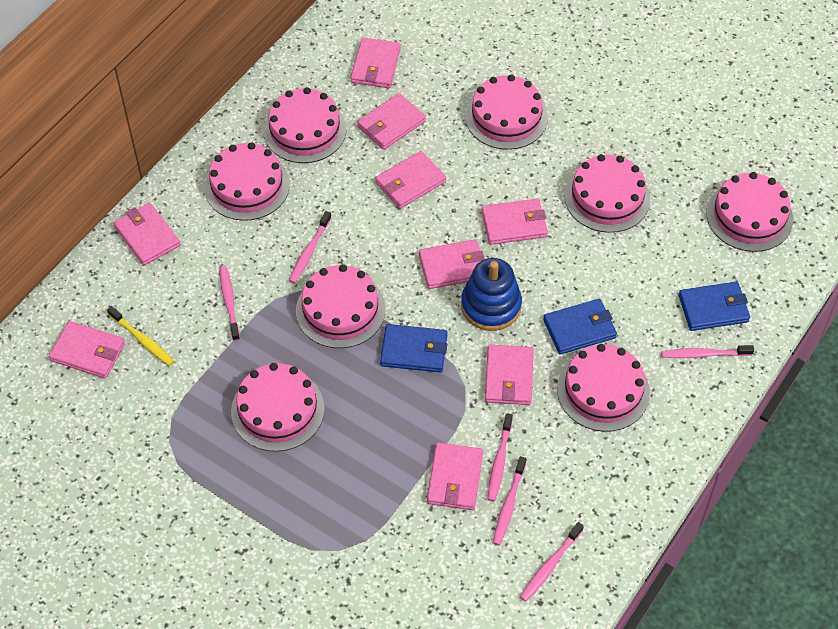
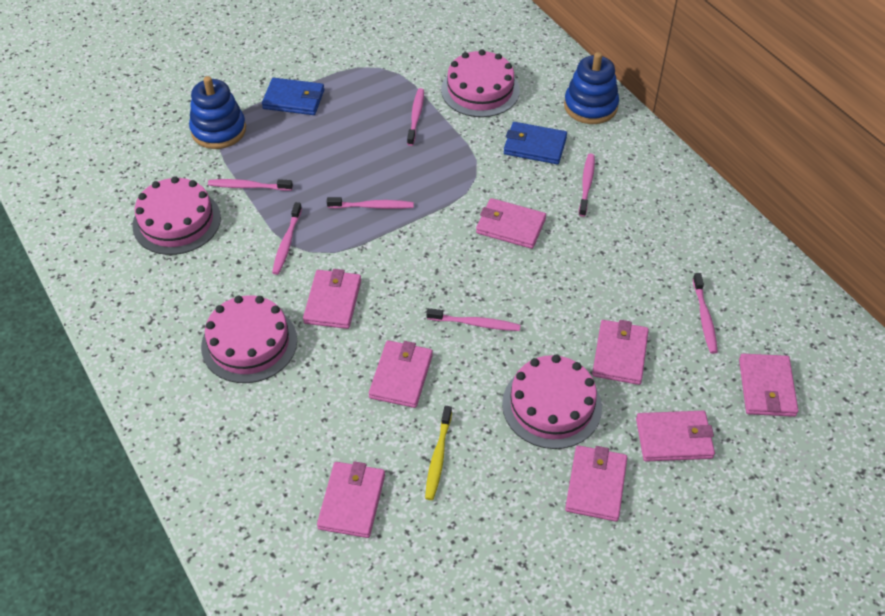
blue stacking toy: [461,258,522,331] = 1 -> [189,76,246,149] [564,52,619,124] = 2
blue wallet: [380,324,448,372] [543,299,617,355] [679,282,750,331] = 3 -> [262,78,324,115] [504,122,567,164] = 2
pink cake: [205,142,290,221] [231,363,325,452] [263,87,346,163] [296,264,385,348] [465,75,548,150] [557,344,650,432] [565,154,650,233] [706,172,793,252] = 8 -> [132,176,221,255] [201,295,297,383] [441,49,520,117] [502,355,602,449] = 4
pink toothbrush: [220,266,240,341] [289,211,332,283] [487,413,513,501] [493,456,527,545] [520,522,584,602] [661,345,754,358] = 6 -> [208,179,293,191] [272,202,302,275] [327,197,414,209] [407,88,424,146] [426,308,520,331] [579,153,595,217] [693,273,718,354] = 7
pink wallet: [49,321,125,379] [113,203,181,265] [350,37,401,88] [357,93,426,150] [375,151,446,209] [419,239,485,289] [427,443,483,510] [481,199,548,245] [485,345,534,405] = 9 -> [303,269,361,329] [317,461,385,538] [369,340,433,408] [476,198,546,249] [565,445,628,522] [592,320,649,385] [636,411,715,462] [739,354,798,417] = 8

